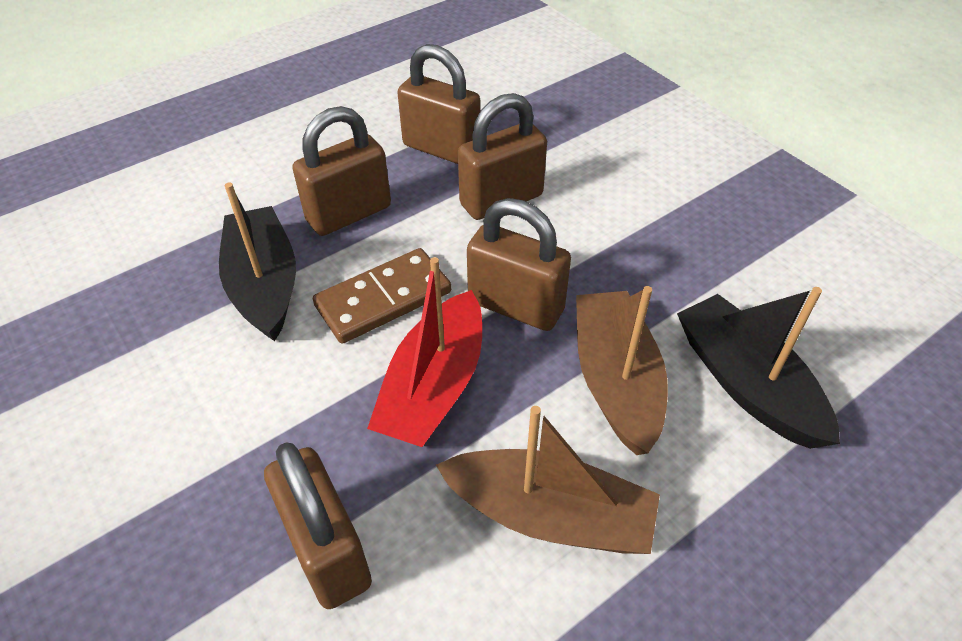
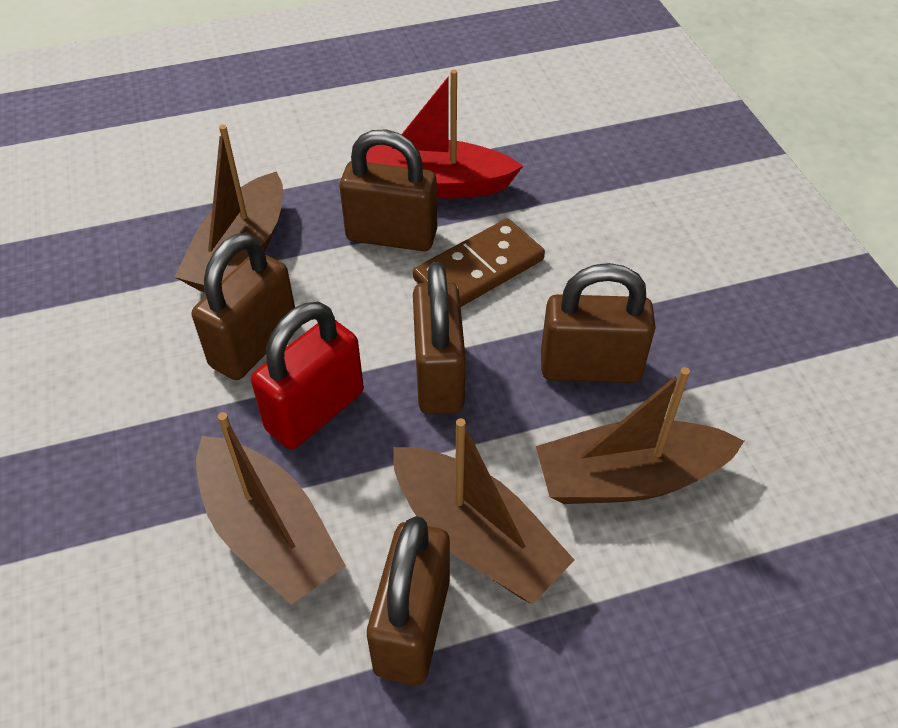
black boat: [219,182,296,341] [677,287,840,449] = 2 -> none = 0
brown boat: [436,406,660,554] [576,286,668,455] = 2 -> [175,125,283,292] [196,412,346,605] [393,418,574,604] [536,367,744,504] = 4
red padlock: none = 0 -> [251,301,364,449] = 1

